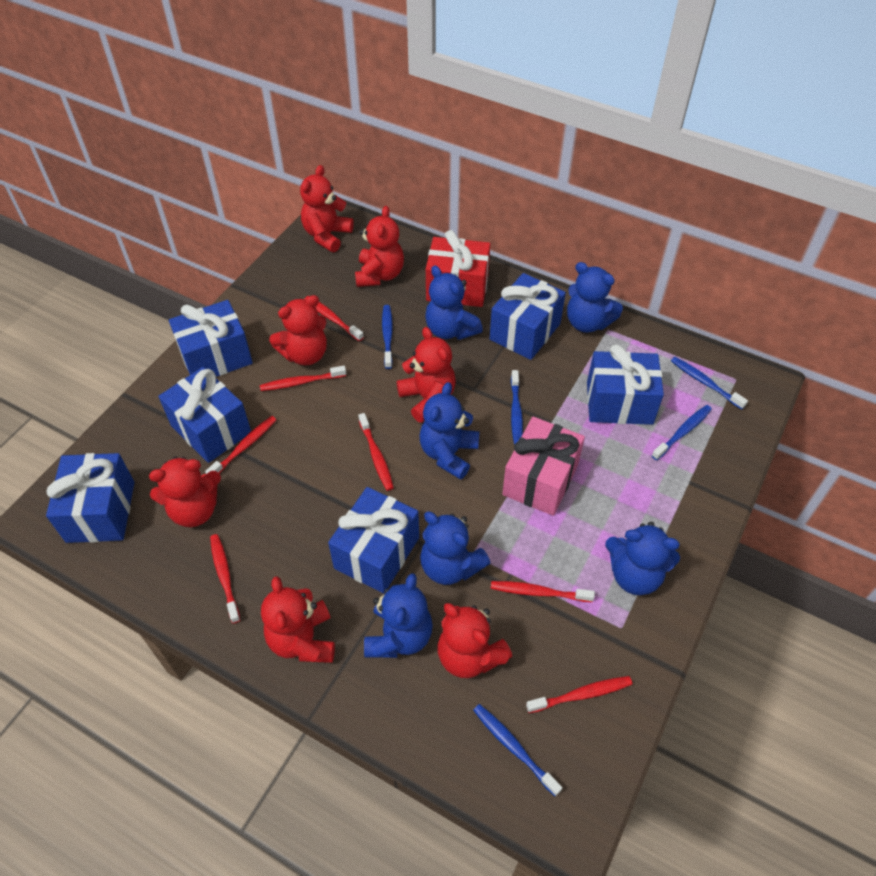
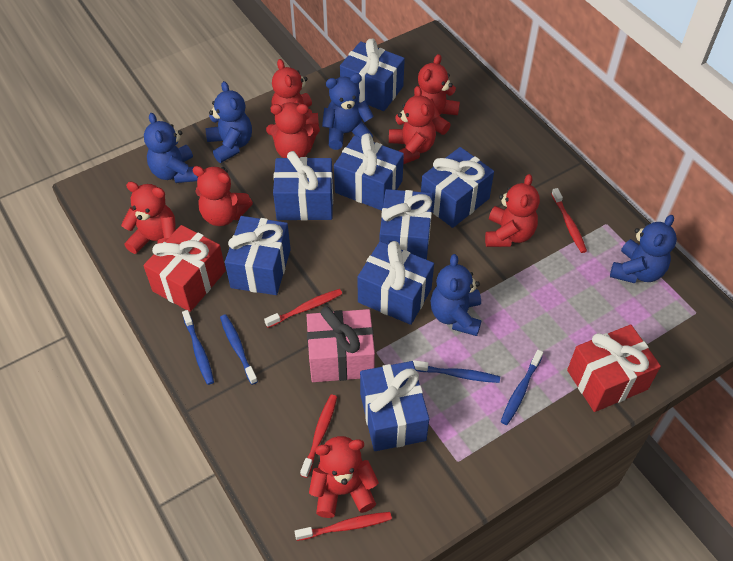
blue gift: [46,453,134,543] [158,367,251,463] [169,300,253,377] [328,487,419,594] [490,273,566,360] [587,344,664,425] = 6 -> [225,216,291,295] [273,151,333,221] [334,133,404,211] [340,38,405,111] [357,241,434,325] [360,361,429,451] [379,189,433,260] [421,147,494,228] = 8
blue teddy bear: [364,573,433,658] [420,382,479,480] [420,512,490,585] [425,265,483,340] [567,262,623,333] [605,522,680,595] = 6 -> [144,113,198,183] [206,81,252,163] [322,73,374,150] [431,254,482,336] [610,215,677,283] = 5
blue toothbrush: [382,305,393,369] [473,704,562,796] [511,370,523,445] [651,405,712,460] [671,357,748,410] = 5 -> [182,310,214,385] [220,314,258,385] [413,360,500,383] [501,350,543,425] = 4
red gift: [426,230,490,307] = 1 -> [143,225,226,312] [567,325,661,412] = 2
red teddy bear: [149,456,221,527] [261,576,335,663] [269,295,327,365] [300,165,354,252] [355,206,404,287] [397,327,456,423] [437,603,512,678] = 7 -> [121,182,176,254] [192,166,253,226] [266,102,320,158] [271,59,319,126] [309,436,379,518] [389,86,436,164] [414,54,460,135] [485,174,540,247] = 8
red toothbrush: [205,416,276,474] [210,534,240,623] [260,366,346,391] [304,296,364,341] [358,413,394,491] [491,581,595,602] [526,676,632,713] = 7 -> [264,289,342,328] [294,512,392,541] [300,395,337,478] [551,188,587,253] = 4

